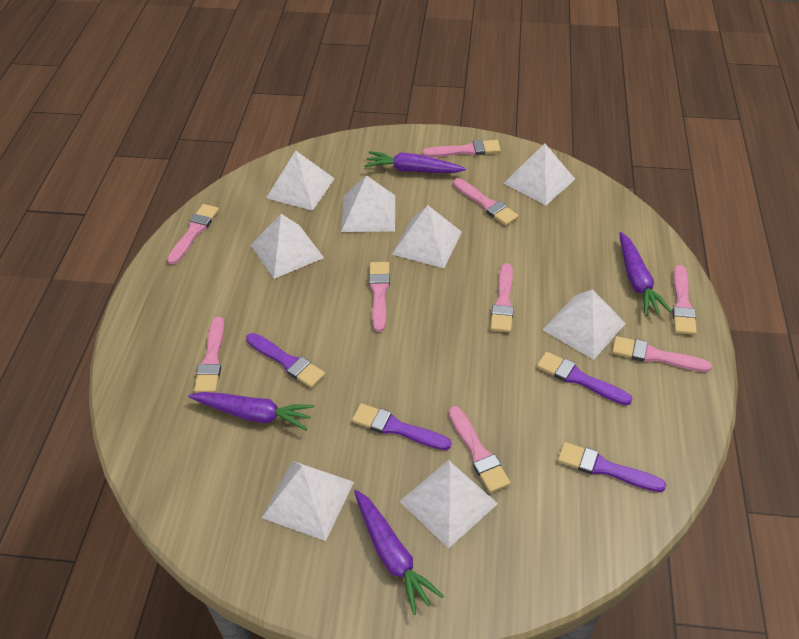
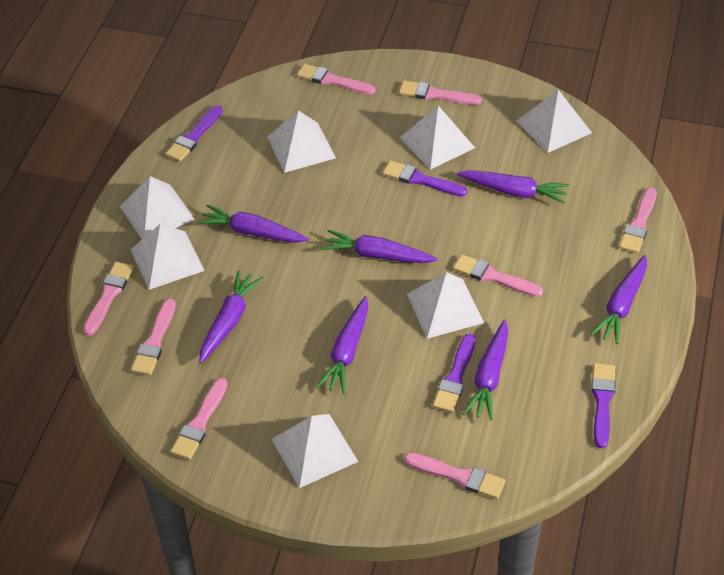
pink brush: [167,204,219,264] [194,317,224,393] [369,262,390,332] [423,140,501,157] [449,406,511,493] [453,178,519,226] [490,263,514,332] [612,336,712,372] [672,265,697,335] = 9 -> [83,262,134,336] [131,299,176,375] [170,378,228,460] [297,64,375,94] [399,80,482,105] [404,453,505,499] [453,254,543,297] [619,188,657,253] = 8
purple carrot: [188,392,315,430] [354,490,444,615] [365,151,466,173] [619,232,672,316] = 4 -> [197,204,309,243] [199,270,263,363] [317,296,368,394] [321,230,438,263] [457,170,569,204] [463,319,508,420] [591,255,647,344] = 7
white pyramid: [251,214,324,279] [262,461,354,541] [266,151,335,211] [341,175,395,232] [392,205,462,268] [399,460,498,548] [504,143,575,205] [542,289,626,360] = 8 -> [120,176,195,239] [131,224,205,290] [267,110,336,173] [271,414,358,488] [400,106,475,170] [407,272,484,339] [517,90,592,153] = 7

